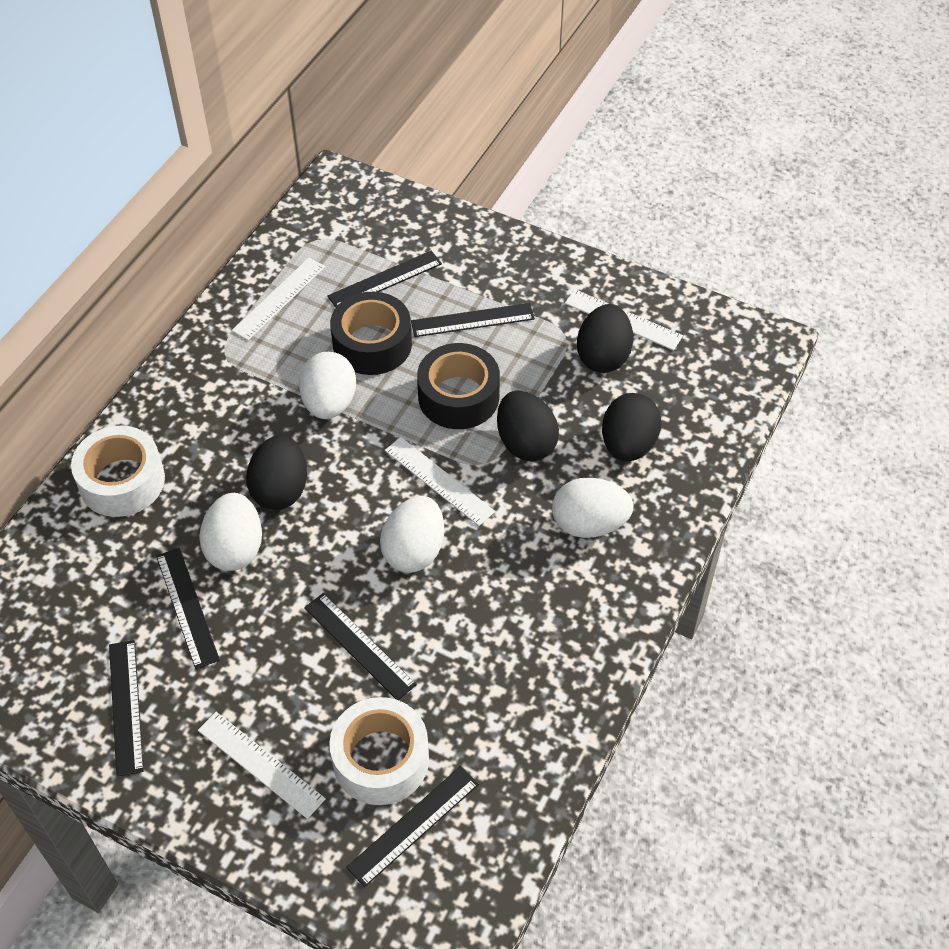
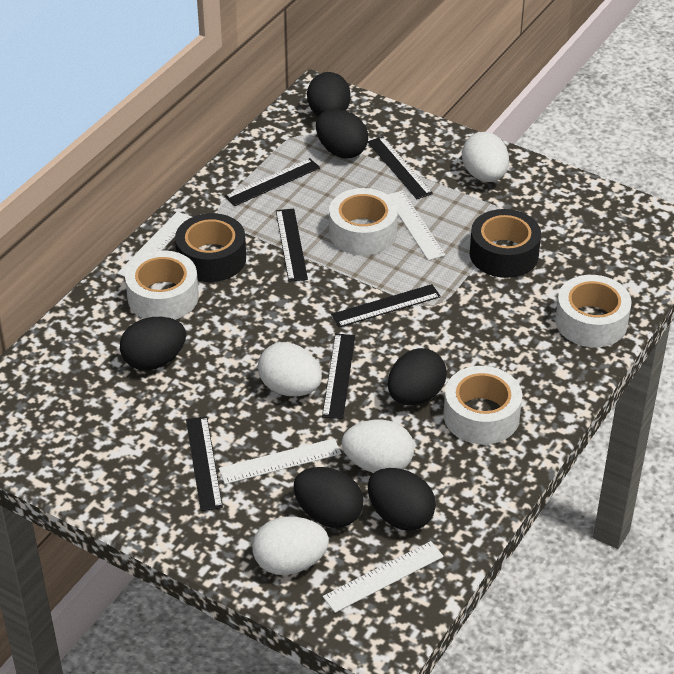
black egg: [246,435,307,510] [497,390,559,462] [577,304,633,373] [602,393,661,462] = 4 -> [120,317,186,371] [294,467,363,528] [307,72,351,116] [316,109,368,159] [368,468,436,531] [388,348,447,405] = 6
white tape: [71,425,165,517] [329,697,429,805] = 2 -> [125,250,199,320] [329,188,398,256] [443,366,522,444] [555,275,632,347] = 4

